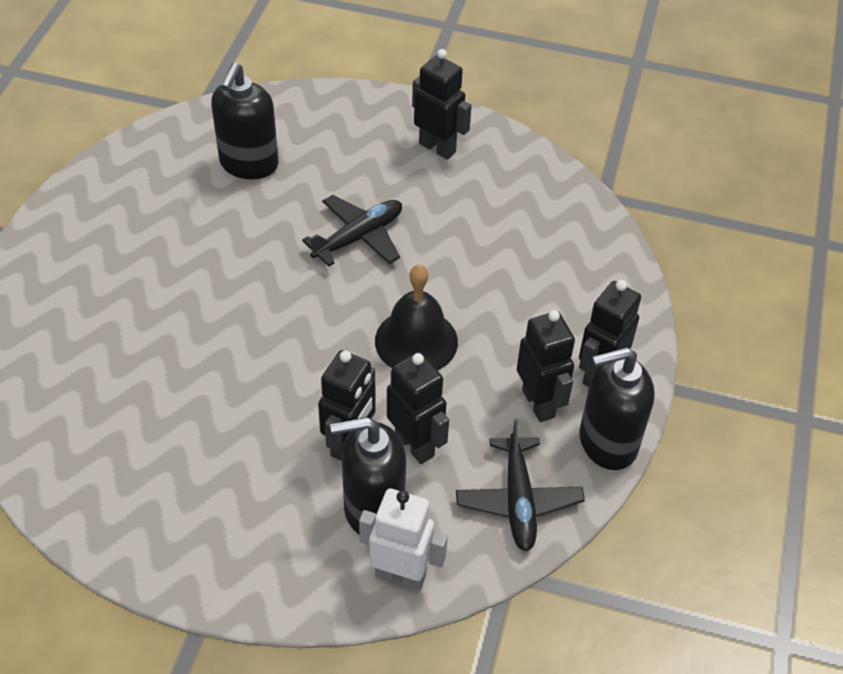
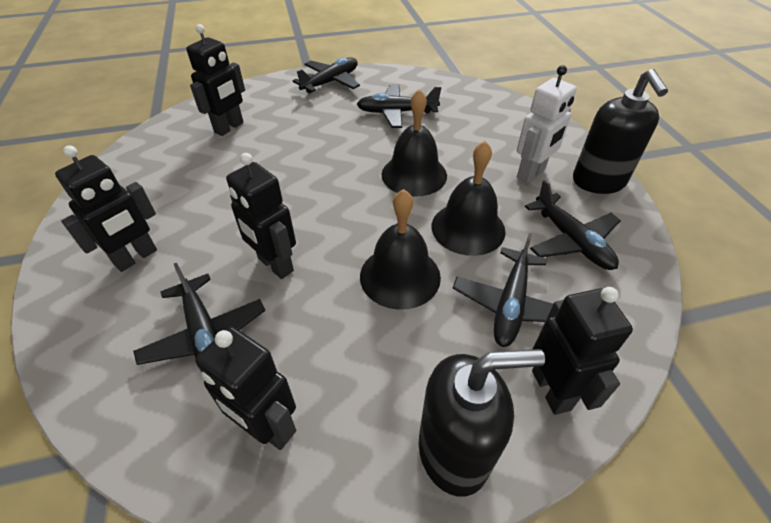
black bell: [375,265,458,371] = 1 -> [360,189,441,310] [382,89,447,197] [432,141,506,256] = 3
black plane: [302,195,402,266] [456,419,585,552] = 2 -> [133,263,265,365] [293,58,360,93] [357,84,442,128] [453,233,553,347] [525,180,621,270] = 5
black soap dispenser: [211,63,279,179] [330,417,406,534] [579,347,655,470] = 3 -> [419,349,545,497] [573,69,668,194] = 2

